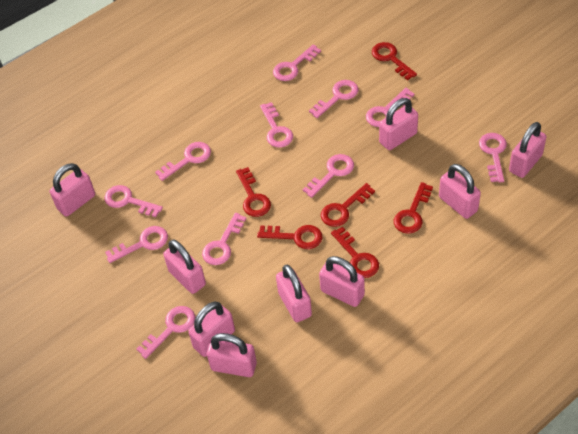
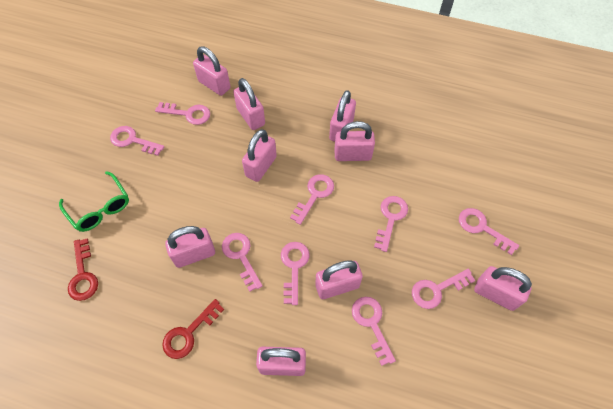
green glasses: none = 0 -> [59,171,129,232] = 1
pink key: [105,185,163,217] [105,226,168,263] [136,306,195,359] [155,142,211,181] [202,213,247,265] [260,102,293,148] [273,44,321,81] [303,154,354,198] [309,80,358,118] [366,88,415,127] [479,133,507,183] = 11 -> [110,126,164,156] [155,102,210,125] [222,233,262,292] [281,242,309,305] [290,174,334,225] [352,297,396,366] [374,196,408,252] [412,269,475,309] [459,208,519,255] = 9
red key: [236,167,271,217] [257,225,323,249] [321,183,375,227] [331,226,379,278] [372,42,417,80] [394,182,433,234] = 6 -> [68,239,98,301] [162,299,224,359] = 2

